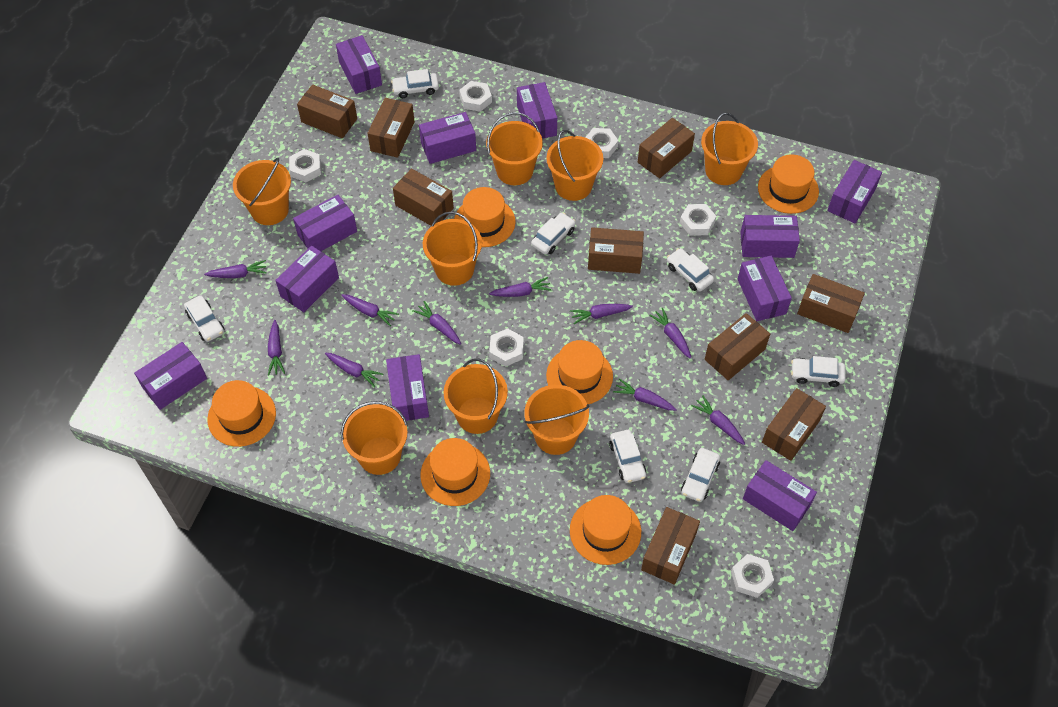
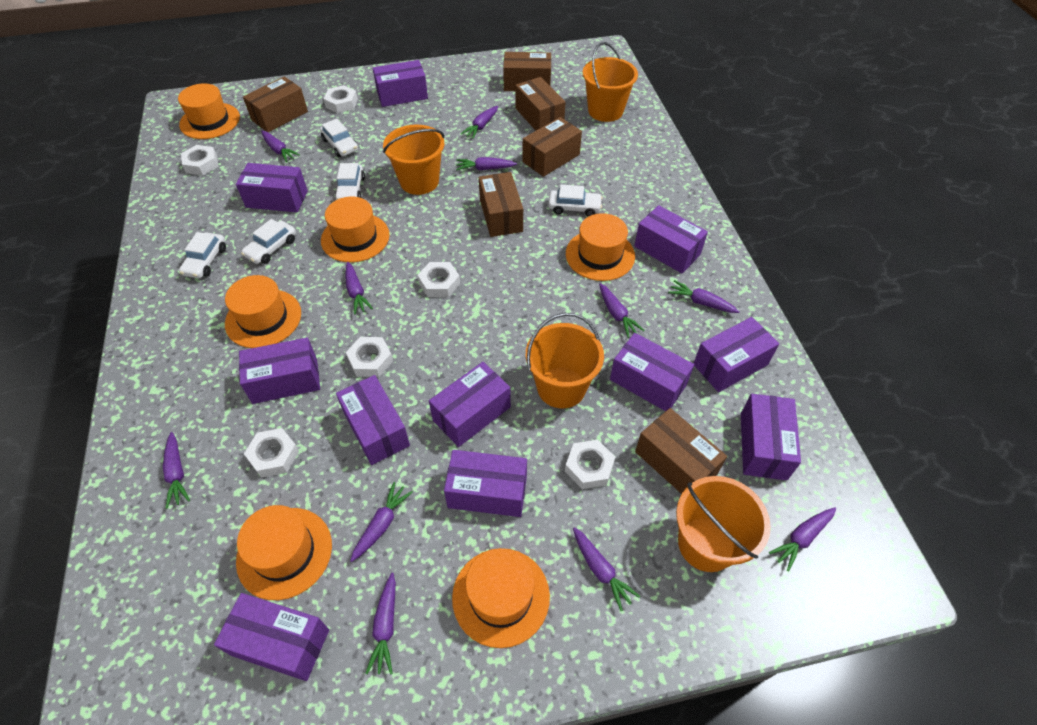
brown box: [297,84,357,138] [368,98,415,158] [393,168,454,226] [588,227,644,274] [638,118,695,179] [641,507,700,585] [705,313,770,380] [762,388,826,461] [797,274,865,333] = 9 -> [243,76,308,132] [479,172,523,237] [503,52,551,91] [515,77,566,130] [523,117,582,177] [635,408,727,494] = 6
orange bucket: [233,157,291,225] [341,401,408,475] [423,211,482,286] [444,359,508,434] [486,112,543,185] [525,385,590,455] [546,130,603,201] [701,113,758,185] = 8 -> [383,124,444,195] [526,313,604,408] [583,42,638,122] [676,476,771,572] = 4
purple carrot: [204,260,267,278] [268,320,285,376] [325,353,383,387] [342,294,399,326] [412,301,461,345] [489,277,552,297] [570,304,633,324] [613,378,677,411] [649,308,691,359] [691,395,745,445] = 10 -> [163,432,190,509] [261,131,300,162] [345,262,373,315] [350,482,413,562] [365,573,396,675] [456,157,517,171] [461,106,498,139] [573,527,640,611] [599,283,645,338] [668,280,740,313] [769,507,836,571] = 11
white car: [184,296,224,342] [391,69,439,98] [531,212,576,254] [609,430,646,483] [667,248,714,291] [681,448,720,502] [791,356,846,387] = 7 -> [179,232,226,278] [241,219,296,264] [320,119,358,157] [335,163,365,200] [548,185,603,217] = 5

